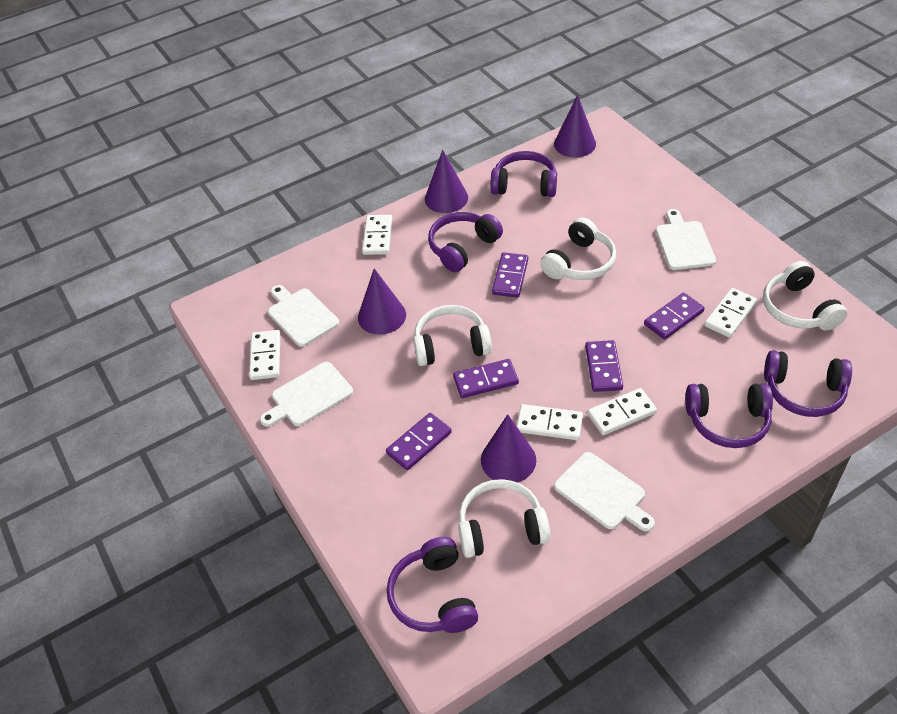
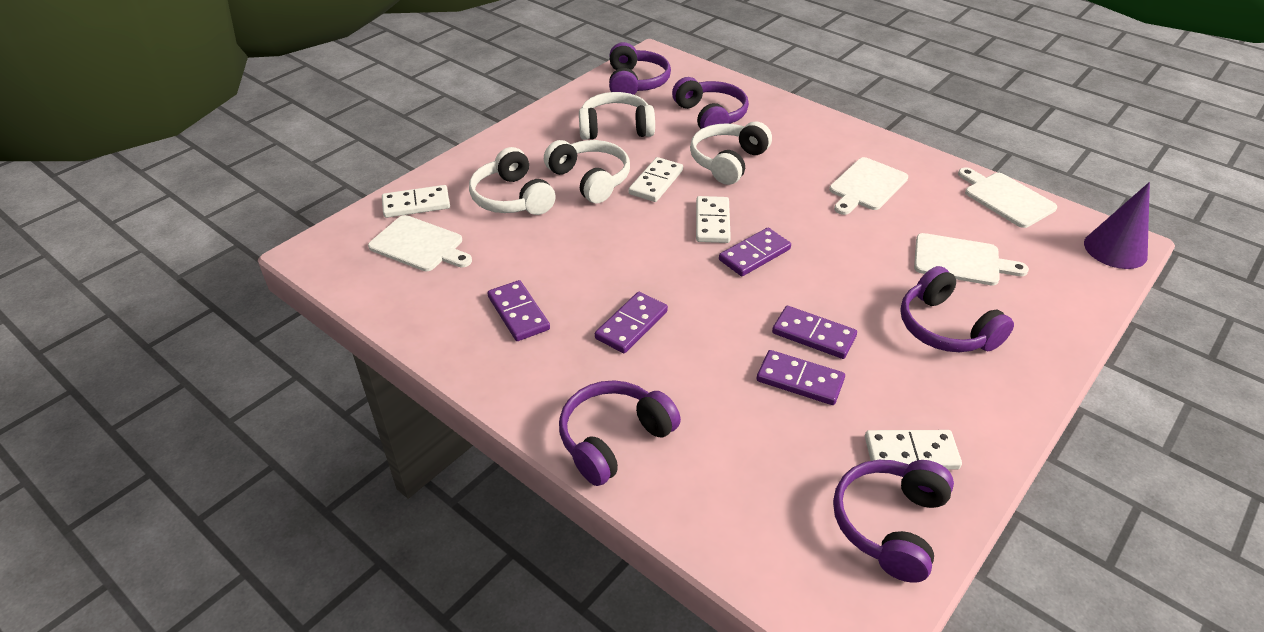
purple cone: [358,268,406,335] [425,150,468,213] [481,414,536,482] [554,95,596,157] = 4 -> [1084,182,1150,269] = 1
white domino: [249,330,280,380] [362,215,392,255] [517,404,583,440] [587,388,657,435] [704,288,757,338] = 5 -> [382,185,450,218] [629,157,683,202] [696,196,731,243] [865,430,962,470] = 4

